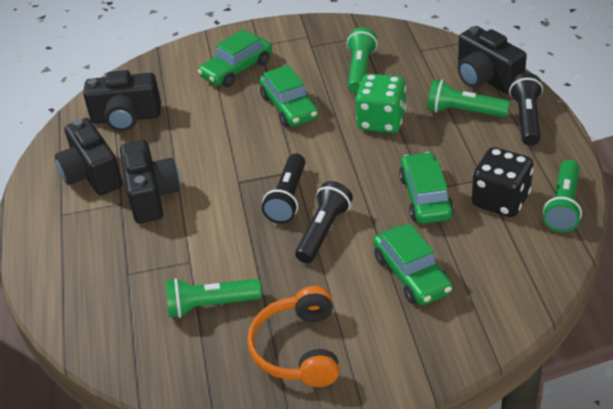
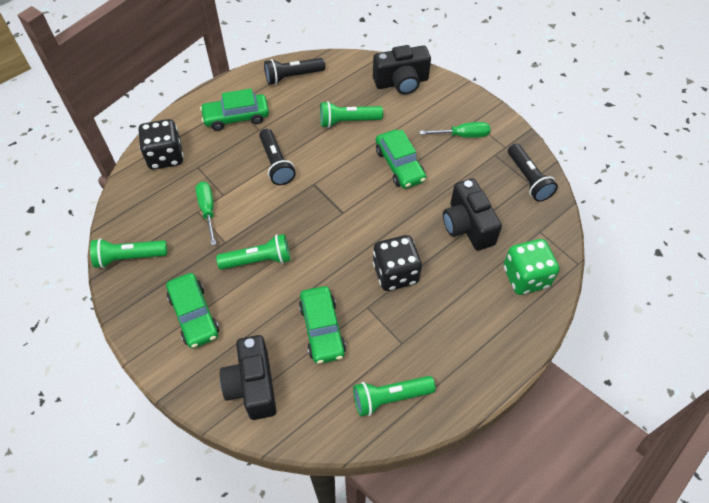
black camera: [55,118,123,196] [83,70,161,131] [120,140,180,223] [458,26,527,94] = 4 -> [220,335,277,420] [373,45,431,95] [443,178,502,251] = 3
black dice: [472,147,534,217] = 1 -> [138,119,183,170] [373,235,422,291] = 2
green screwdriver: none = 0 -> [196,181,216,246] [419,122,490,138] = 2
orange headphones: [247,286,339,387] = 1 -> none = 0

